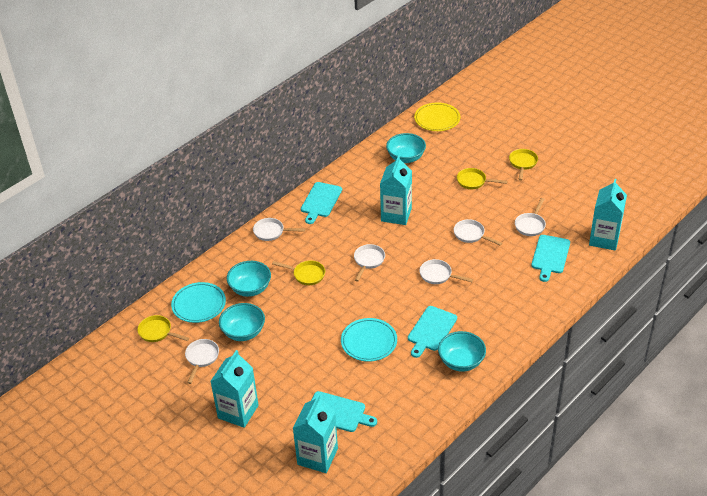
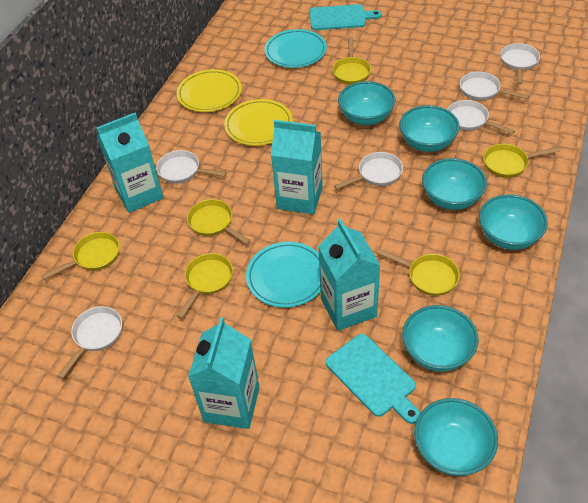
turquoise bowl: [219,303,265,341] [227,261,271,297] [386,133,426,163] [438,331,486,372] = 4 -> [338,81,396,125] [399,105,460,152] [402,305,479,372] [414,398,498,476] [422,158,487,210] [479,194,548,250] = 6
turquoise cutting board: [301,182,342,224] [311,391,377,432] [408,306,457,358] [531,235,570,282] = 4 -> [310,4,382,30] [326,334,420,424] = 2
yellow pan: [137,315,189,342] [272,260,325,285] [457,168,508,189] [509,149,538,181] = 4 -> [41,232,120,280] [177,253,233,319] [187,199,251,245] [332,37,371,85] [377,249,460,296] [483,144,560,178] = 6
yellow plate: [414,102,460,131] = 1 -> [177,69,242,112] [224,99,293,146] = 2

